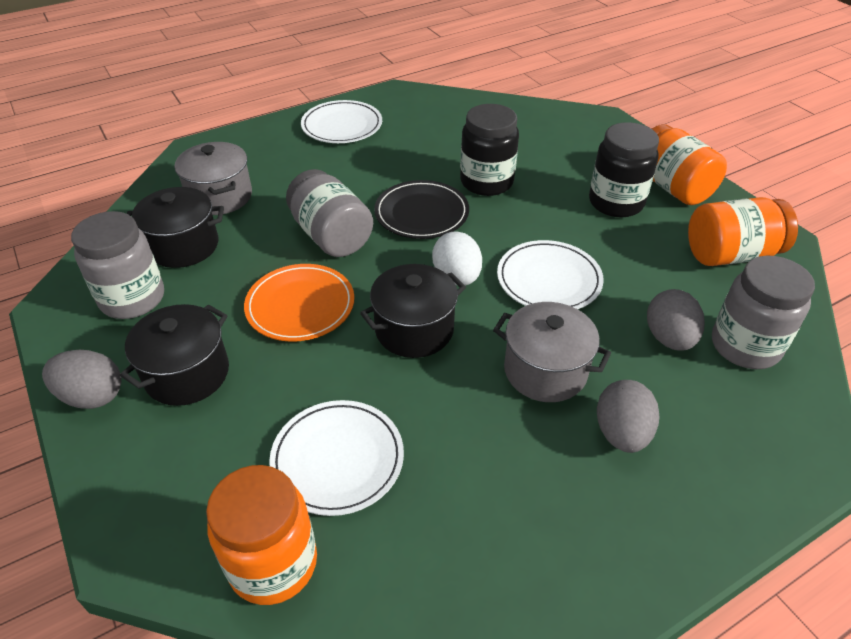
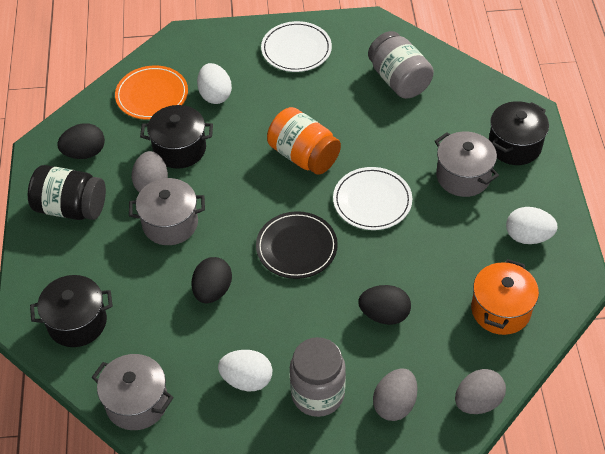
black egg: none = 0 -> [57,123,105,159] [192,257,232,303] [358,285,411,325] = 3
black jar: [460,104,519,196] [589,122,659,217] = 2 -> [28,165,106,220] = 1
grey jar: [71,211,164,319] [286,169,373,257] [712,256,815,369] = 3 -> [290,337,346,417] [368,31,434,99] = 2
grey pot: [175,142,252,215] [493,302,611,402] = 2 -> [91,354,174,430] [129,178,205,245] [435,131,499,197] = 3
orange jar: [206,465,317,605] [652,124,727,205] [688,197,798,266] = 3 -> [267,107,341,175] = 1
orange pot: none = 0 -> [471,259,539,335] = 1
white egg: [432,232,482,286] = 1 -> [197,63,232,104] [218,350,272,391] [506,207,558,244] = 3
white plate: [269,400,404,516] [301,100,382,143] [497,240,604,309] = 3 -> [261,21,332,72] [333,167,412,230] = 2

